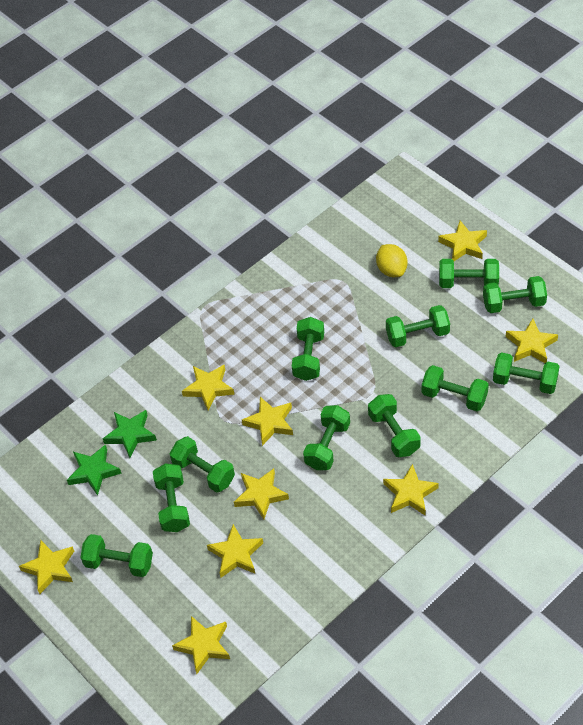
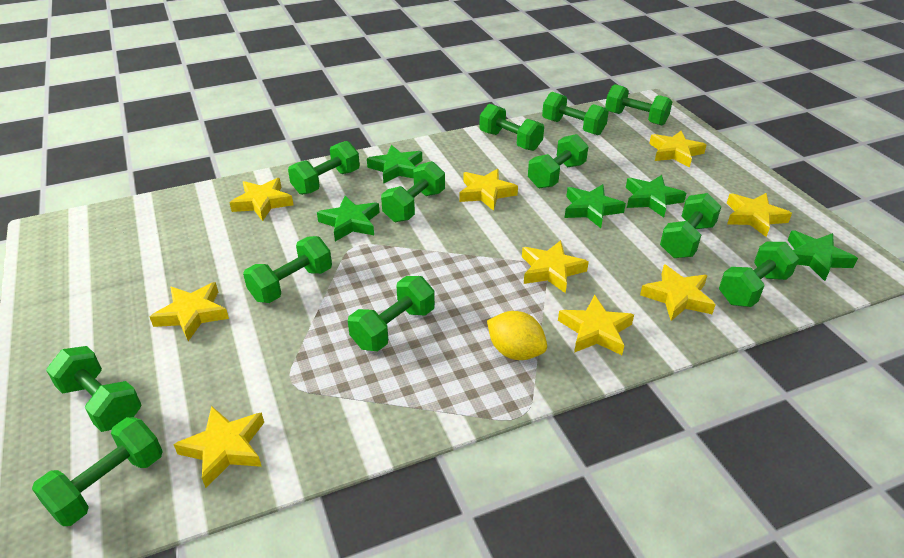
green dumbbell: [80,534,153,577] [153,463,190,532] [169,436,235,493] [292,317,324,381] [303,405,350,470] [368,394,421,457] [386,305,450,347] [422,365,489,411] [439,259,499,288] [483,276,547,313] [493,353,560,394] = 11 -> [32,417,163,526] [46,346,141,432] [243,236,332,303] [288,141,360,195] [348,276,435,351] [381,161,445,222] [479,104,544,151] [528,134,589,188] [542,92,609,135] [605,84,672,125] [660,193,721,258] [719,242,799,307] = 12
green star: [67,444,122,496] [103,410,157,458] = 2 -> [317,196,380,241] [367,145,422,184] [565,184,626,228] [626,175,686,218] [788,231,858,281] = 5

